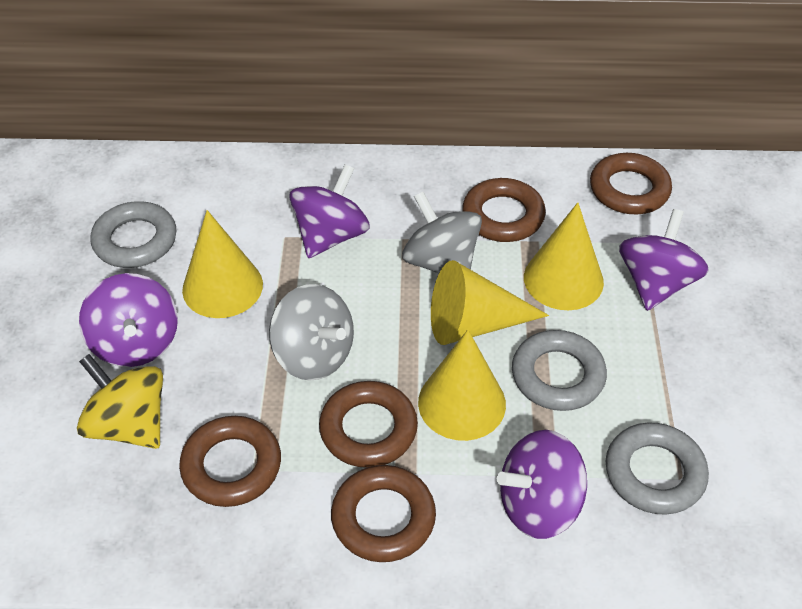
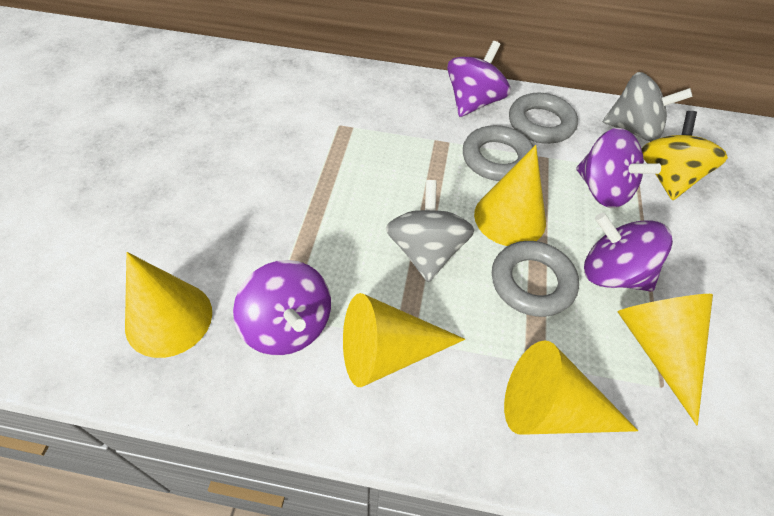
brown ring: [179,416,281,507] [319,381,418,468] [331,465,436,562] [463,178,546,242] [590,153,672,214] = 5 -> none = 0
yellow cone: [182,210,263,318] [418,330,506,441] [431,260,549,345] [524,202,604,310] = 4 -> [125,252,212,358] [343,293,465,387] [474,145,546,246] [504,341,638,435] [618,294,713,425] = 5

